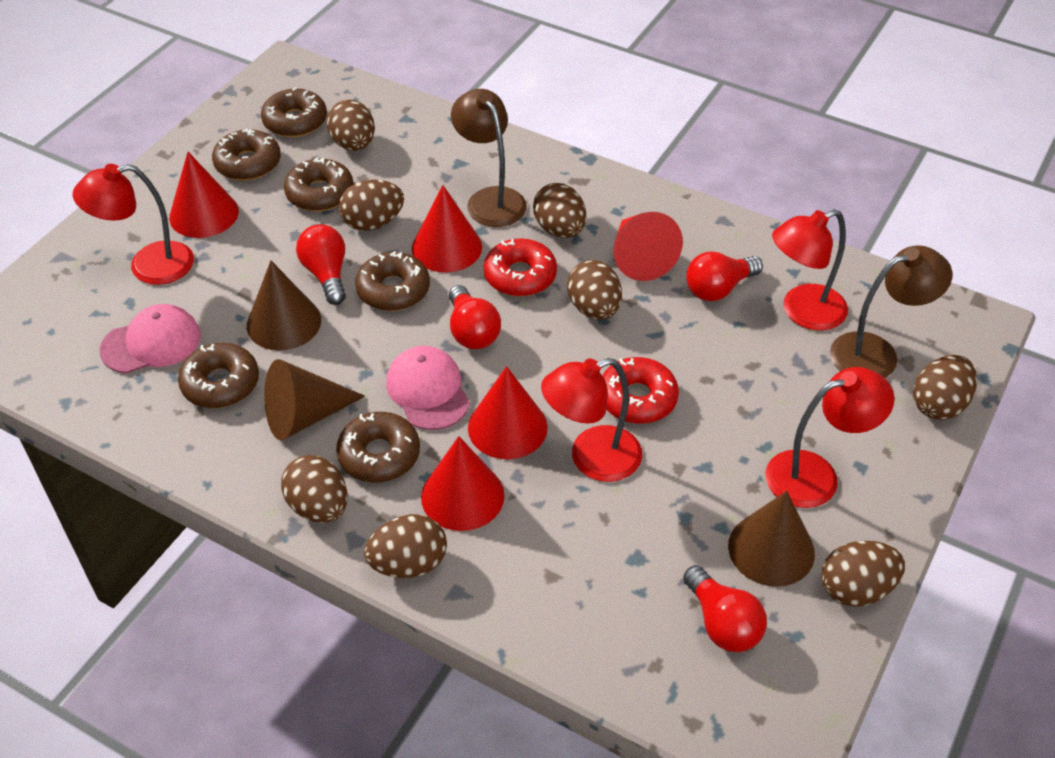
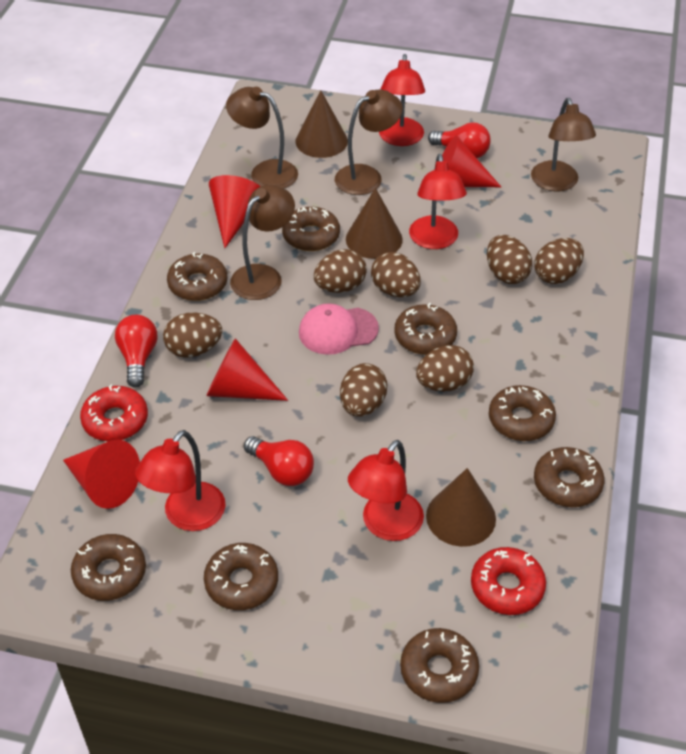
brown donut: [178,343,259,408] [212,129,281,181] [261,87,327,137] [284,158,354,211] [336,412,420,482] [355,251,430,311] = 6 -> [71,534,146,601] [167,252,227,301] [204,543,278,610] [282,207,340,251] [394,303,457,355] [400,628,479,703] [489,385,556,441] [534,447,605,507] = 8
brown egg: [281,455,347,523] [327,100,375,151] [339,179,404,231] [364,514,447,578] [533,183,586,238] [567,260,622,320] [822,541,905,607] [913,355,977,420] = 8 -> [163,313,222,358] [314,249,367,293] [340,363,387,417] [371,252,421,297] [416,345,474,392] [487,235,532,284] [534,238,584,284] = 7
brown lamp: [451,89,527,227] [830,245,952,378] = 2 -> [226,87,298,189] [230,185,295,300] [335,89,403,195] [531,98,596,191] = 4
pink cap: [99,304,201,374] [386,346,470,430] = 2 -> [299,303,379,355] = 1
red cone: [169,152,239,238] [412,185,482,273] [421,436,504,531] [468,366,548,459] [613,212,683,281] = 5 -> [63,440,140,509] [206,338,288,401] [209,175,260,248] [442,136,501,187] = 4
red light bulb: [296,224,346,305] [449,285,501,349] [683,565,767,652] [686,251,763,301] = 4 -> [115,315,157,388] [244,436,314,486] [428,122,491,158] = 3

